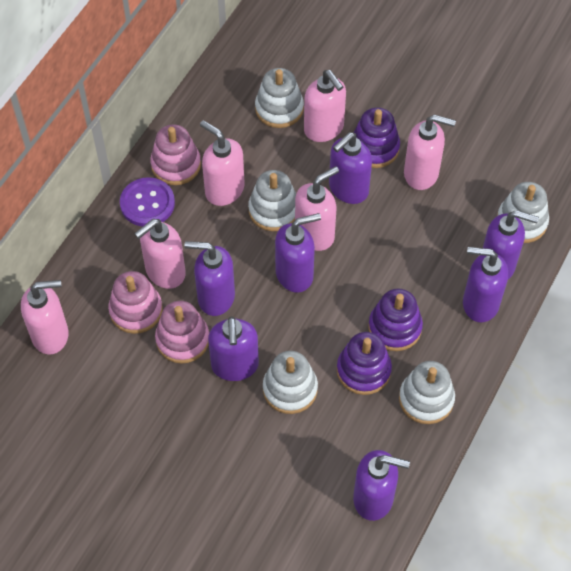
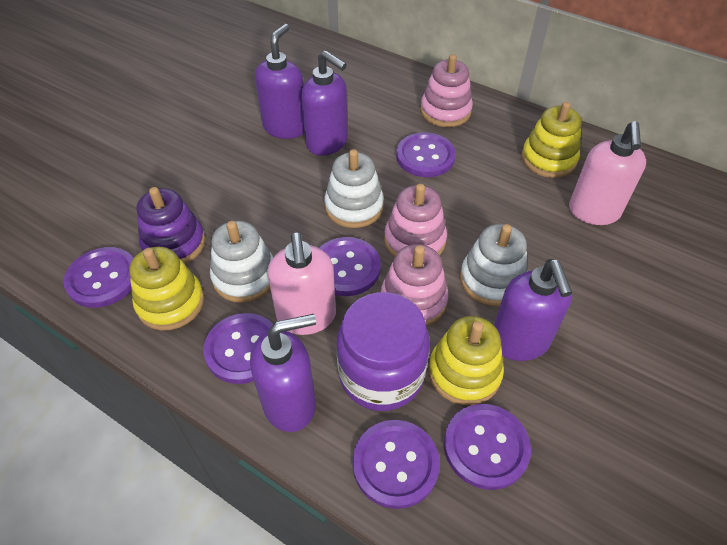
pink soap dispenser: [21,280,69,355] [134,219,186,289] [200,120,245,206] [295,166,339,251] [304,70,346,142] [404,115,456,190] = 6 -> [268,232,336,335] [569,121,646,225] = 2
purple button: [120,177,175,226] = 1 -> [63,247,133,308] [203,313,274,384] [319,237,381,296] [353,420,440,509] [396,132,456,177] [444,404,531,490] = 6
purple jar: none = 0 -> [337,292,430,411] = 1
purple soap dispenser: [185,241,235,316] [208,316,259,381] [275,213,321,293] [329,132,372,204] [353,450,410,521] [463,247,508,322] [483,210,539,279] = 7 -> [250,314,316,432] [255,24,305,139] [301,50,348,156] [494,259,572,361] = 4
purple stacking toy: [337,332,392,395] [353,107,400,168] [368,289,423,351] = 3 -> [137,187,205,264] = 1
white stacking toy: [248,170,296,231] [255,68,304,128] [263,351,318,414] [399,361,455,424] [497,182,549,243] = 5 -> [210,221,273,303] [324,149,384,228] [460,224,528,306] = 3
yellow stacking toy: none = 0 -> [129,247,204,330] [429,316,504,405] [521,102,582,178] = 3

